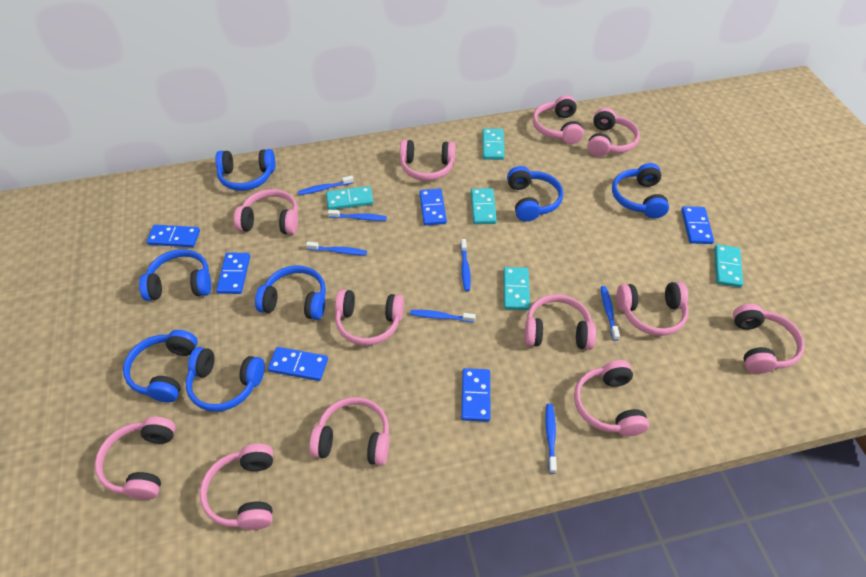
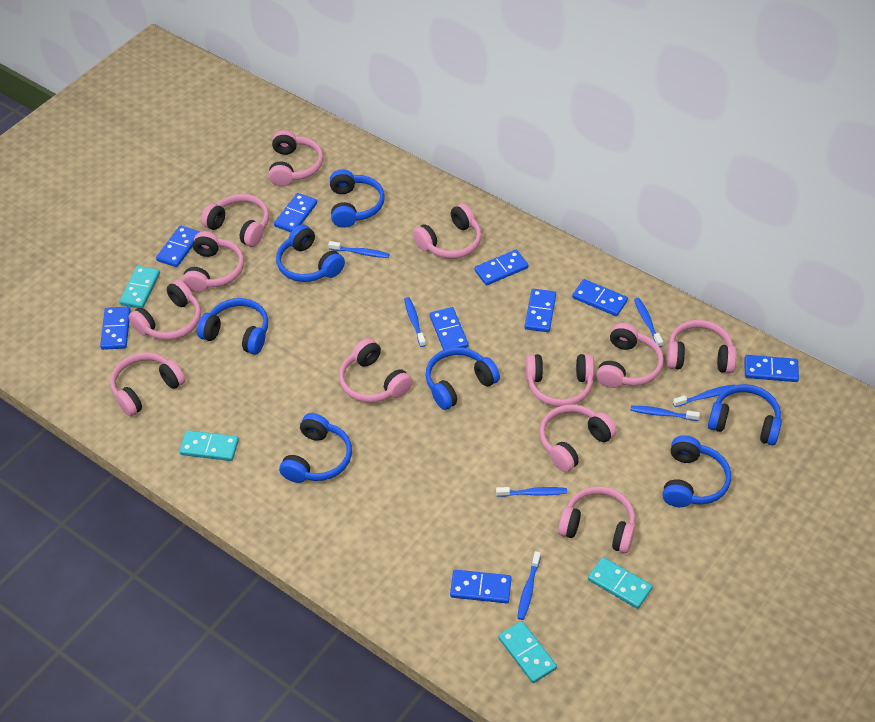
blue domino: [146,225,200,247] [216,253,250,294] [268,347,328,381] [419,189,447,226] [461,368,490,422] [681,206,714,244] = 6 -> [100,307,131,350] [156,225,200,267] [274,193,317,232] [430,307,468,350] [450,570,512,603] [474,250,528,285] [525,289,556,332] [572,279,628,316] [744,355,799,382] = 9
turquoise domino: [326,186,373,210] [471,188,497,224] [483,129,504,160] [504,267,530,310] [714,244,743,288] = 5 -> [119,266,160,308] [179,430,239,461] [498,621,557,683] [588,557,653,609] = 4

